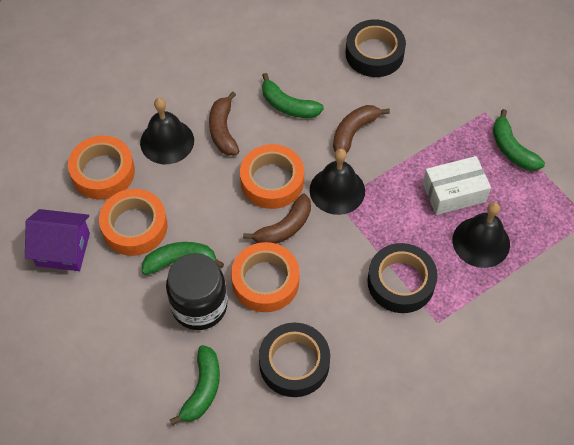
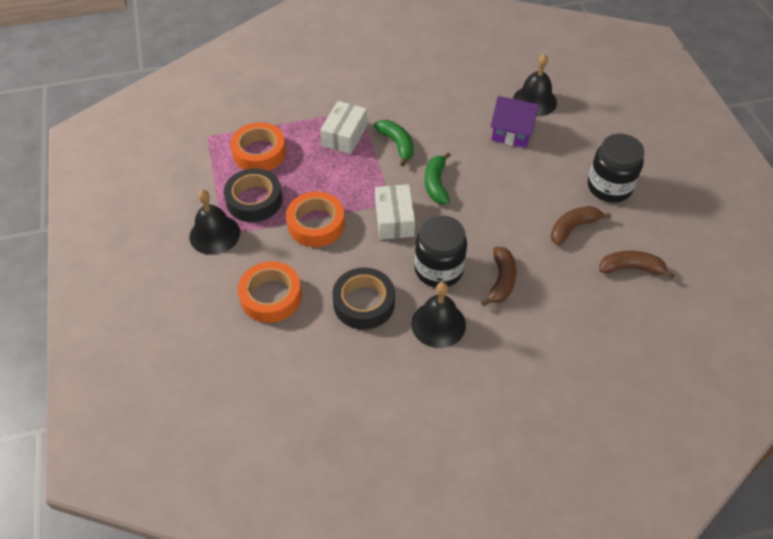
black jar: [166,253,227,330] = 1 -> [414,215,467,288] [588,134,644,202] = 2
black tape: [259,323,330,397] [346,19,406,77] [367,243,438,313] = 3 -> [224,168,282,222] [332,268,395,330] = 2
green banana: [142,242,224,275] [170,345,220,426] [262,73,324,118] [493,109,545,171] = 4 -> [374,120,414,166] [425,152,451,204] = 2
orange tape: [68,135,135,200] [99,189,167,256] [231,242,300,312] [240,144,304,209] = 4 -> [230,122,286,171] [238,261,302,323] [286,192,345,247] = 3
white box: [423,156,491,215] = 1 -> [320,101,367,154] [375,184,415,240] = 2

